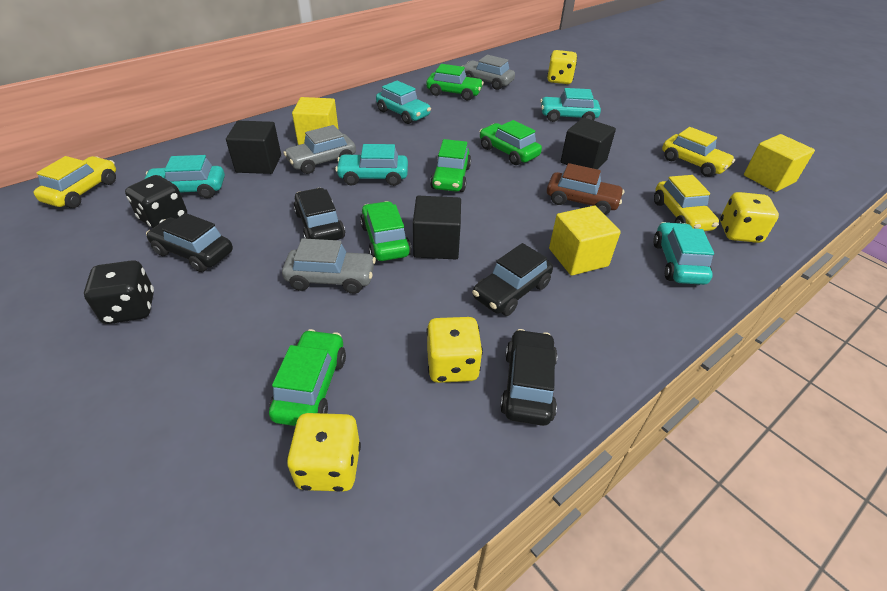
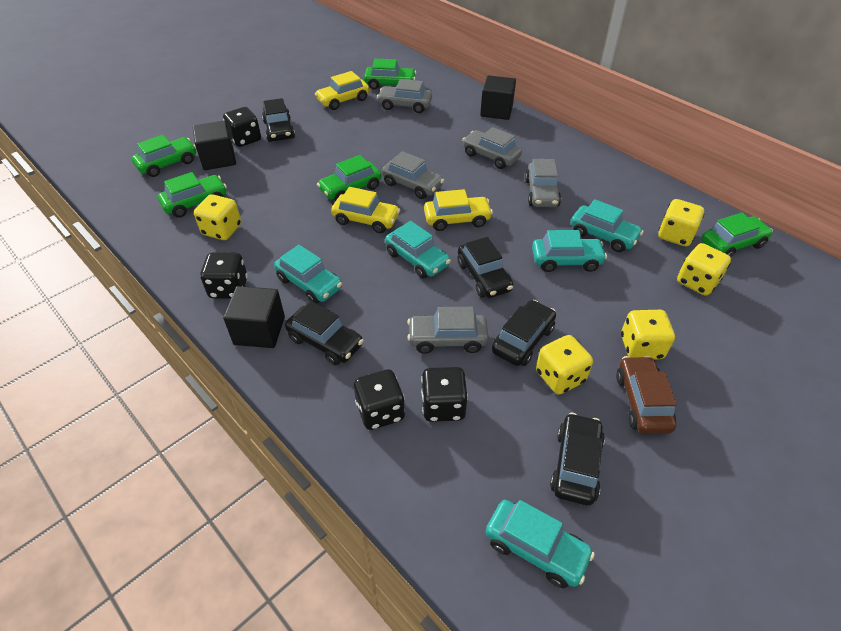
black car: [146,213,233,272] [293,188,345,240] [472,243,553,316] [500,329,558,426] = 4 -> [262,98,295,142] [285,301,364,365] [457,237,513,298] [492,300,556,366] [550,413,605,506] = 5
black dice: [84,260,154,324] [125,175,187,228] = 2 -> [200,252,248,299] [223,107,261,147] [354,369,405,430] [421,367,468,422] = 4
grey car: [282,238,376,294] [283,125,356,174] [462,55,515,90] = 3 -> [377,79,432,113] [382,151,444,199] [407,307,489,354] [462,127,522,169] [525,159,561,207] = 5
yellow cube: [292,97,339,145] [549,206,621,276] [744,134,815,192] = 3 -> none = 0
yellow dice: [287,413,361,492] [426,317,483,383] [547,50,577,84] [720,192,779,243] = 4 -> [194,194,241,240] [536,335,593,395] [621,310,675,360] [658,199,704,246] [677,243,731,296] = 5

